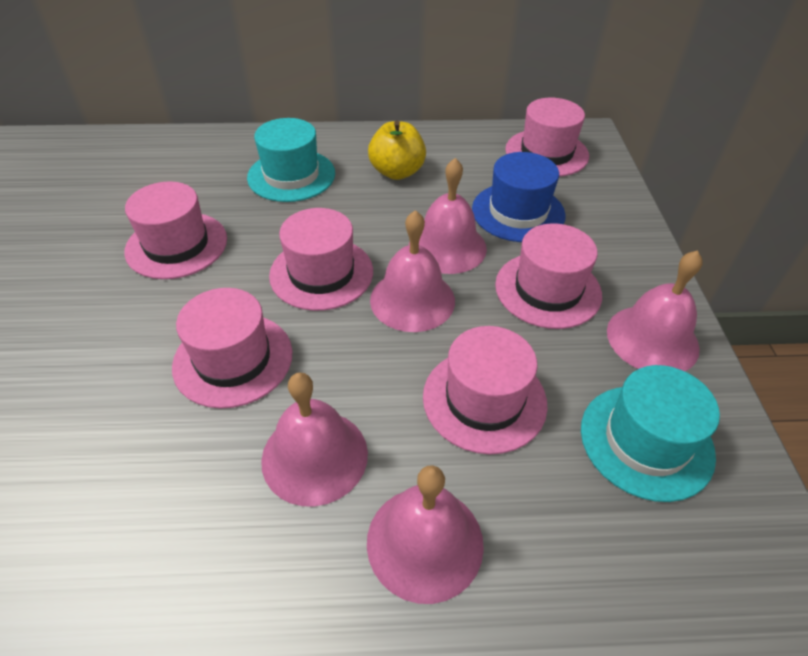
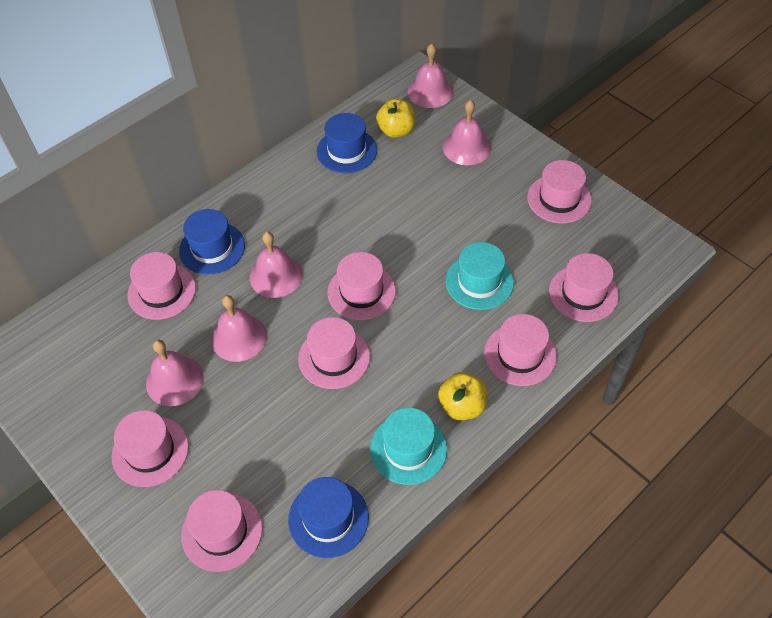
blue hat: [472,152,566,242] = 1 -> [179,209,245,275] [288,477,369,558] [317,113,377,173] = 3
pink hat: [124,181,227,279] [172,288,293,409] [269,208,373,311] [423,326,548,454] [495,223,602,329] [505,98,589,177] = 6 -> [112,410,189,487] [128,252,196,320] [181,490,263,572] [298,317,370,389] [327,252,396,320] [484,314,557,386] [527,160,592,224] [549,253,619,322] = 8
yellow apple: [368,121,426,180] = 1 -> [376,99,415,138] [438,372,488,420] = 2

